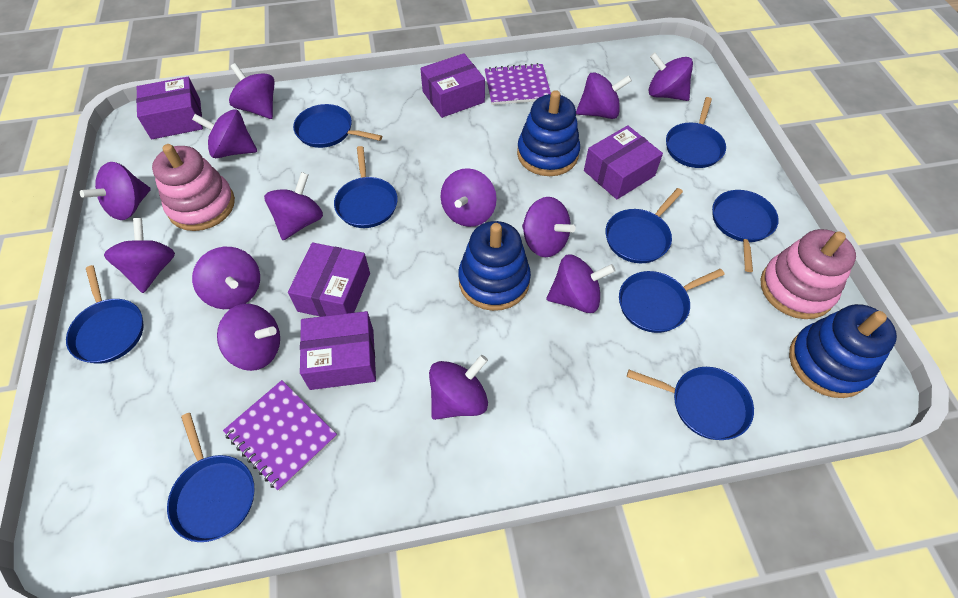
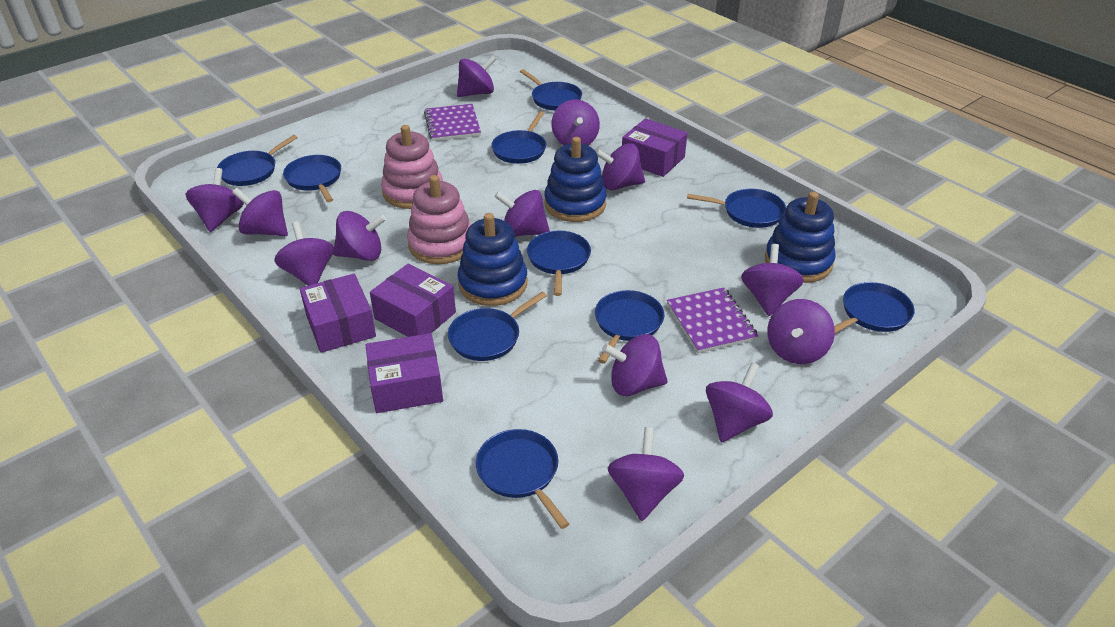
blue pan: [66,265,144,364] [167,413,254,542] [293,104,382,148] [334,146,398,228] [605,188,683,263] [619,269,725,333] [627,367,754,440] [666,97,726,168] [712,190,779,272] = 9 -> [217,135,298,186] [283,155,341,202] [448,292,547,361] [476,429,569,529] [491,111,546,164] [520,69,582,110] [527,231,591,296] [595,290,665,364] [687,189,786,228] [834,282,915,333] = 10
purple box: [136,77,203,139] [288,242,370,317] [300,311,376,390] [420,53,485,118] [584,125,663,199] = 5 -> [300,274,376,353] [365,333,443,413] [370,264,456,337] [622,118,687,177] = 4

